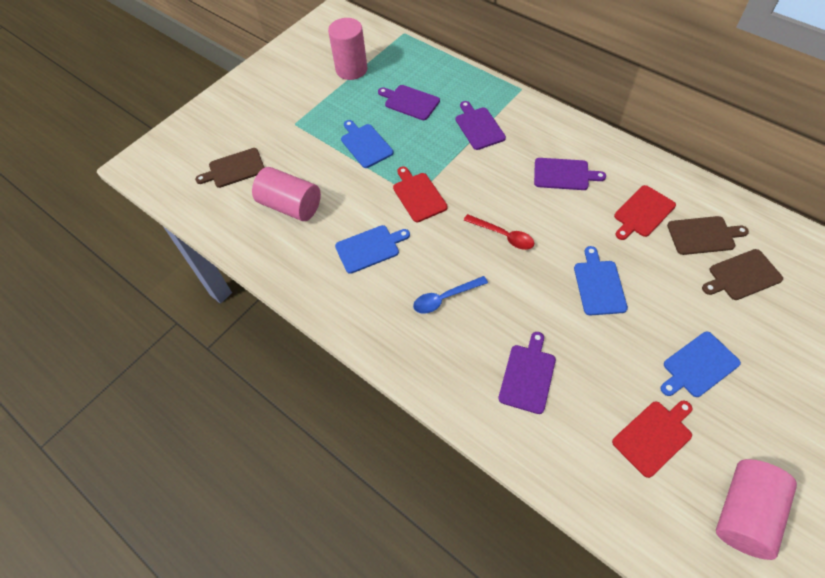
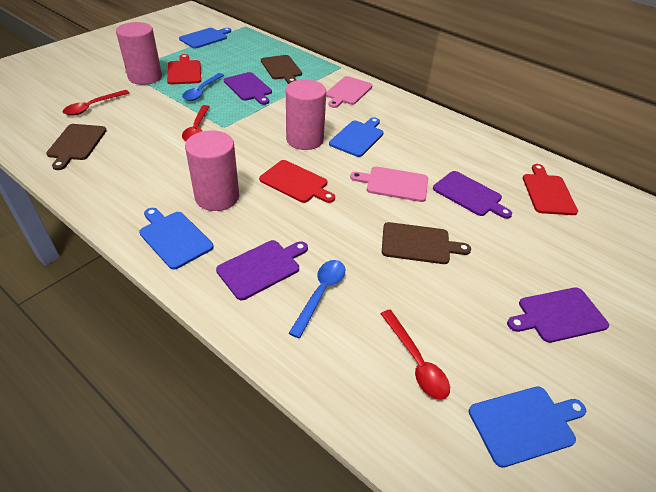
blue spoon: [413,276,488,314] = 1 -> [182,73,224,101] [289,260,345,338] = 2
pink cutting board: none = 0 -> [326,76,373,108] [350,166,428,202] = 2
red spoon: [464,214,534,250] = 1 -> [63,90,129,116] [182,105,210,141] [381,310,450,400] = 3

